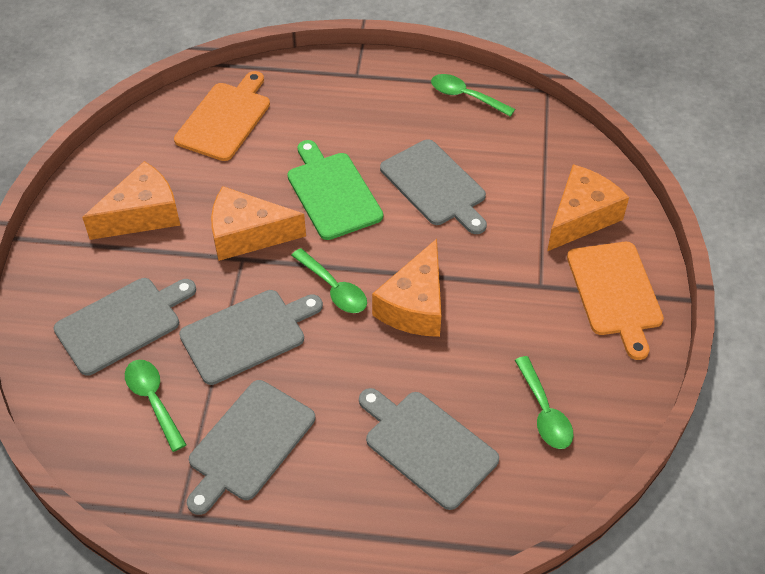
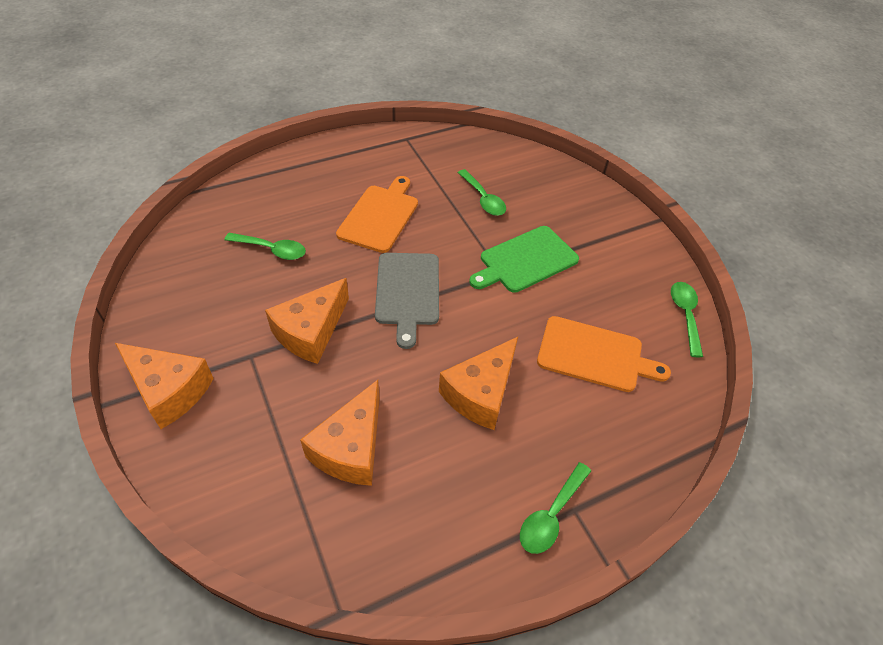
grey cutting board: [54,278,196,376] [179,290,323,385] [187,380,315,515] [359,388,499,510] [380,139,487,234] = 5 -> [375,253,439,349] = 1

